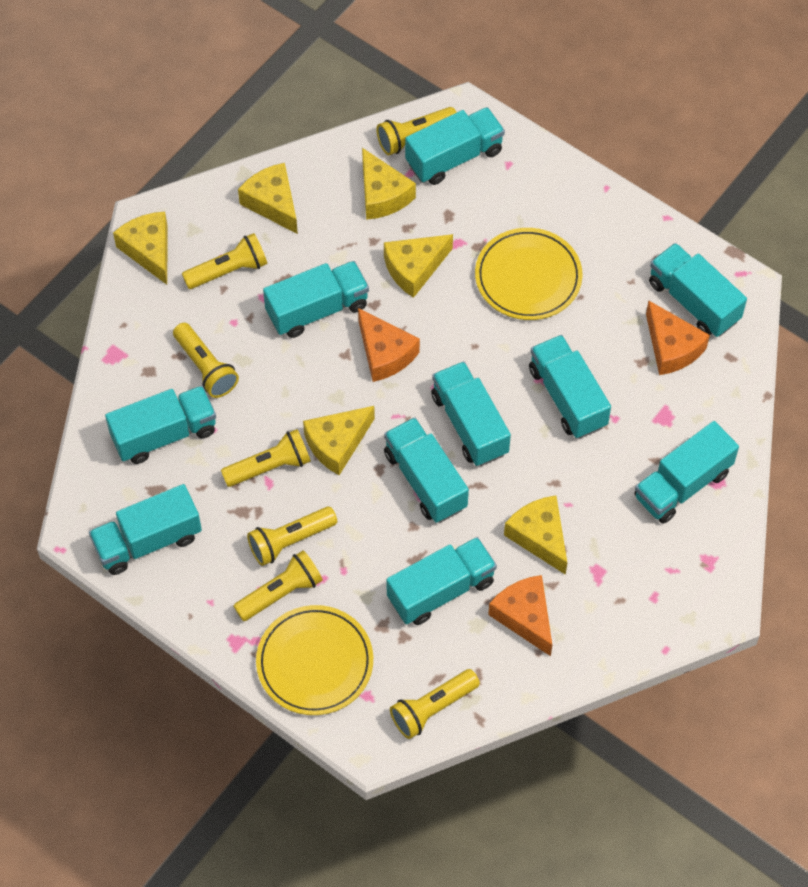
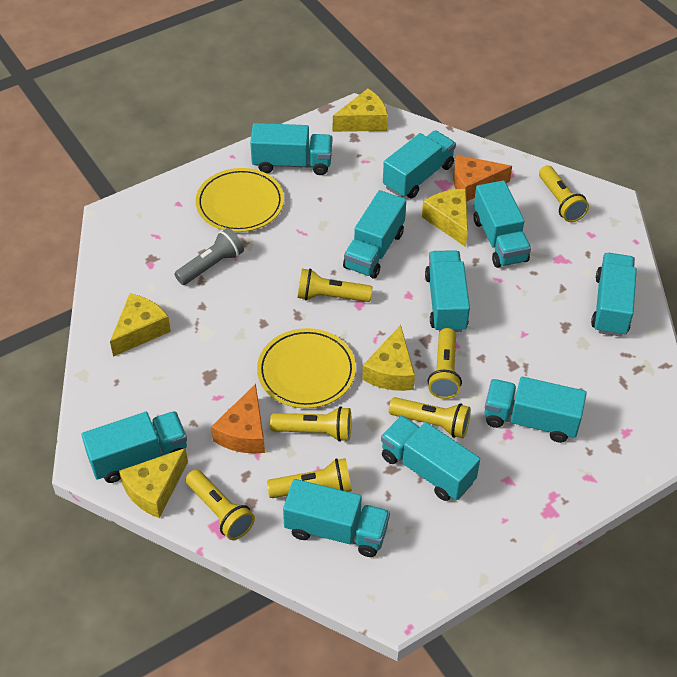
grey flashlight: none = 0 -> [174,228,244,285] = 1
orange cheese: [358,308,420,382] [488,575,552,656] [646,300,710,375] = 3 -> [211,384,265,454] [453,155,512,201] = 2
yellow cheese: [113,212,168,285] [238,163,298,234] [303,406,375,475] [362,148,416,220] [384,234,453,298] [504,495,567,575] = 6 -> [110,293,171,357] [119,448,188,518] [333,89,388,132] [362,325,415,391] [422,189,468,247] = 5

